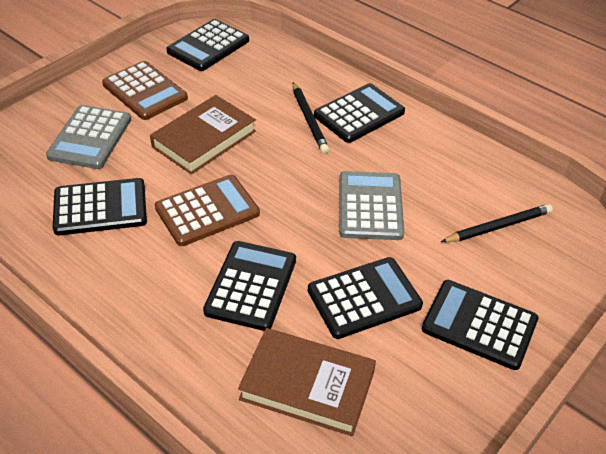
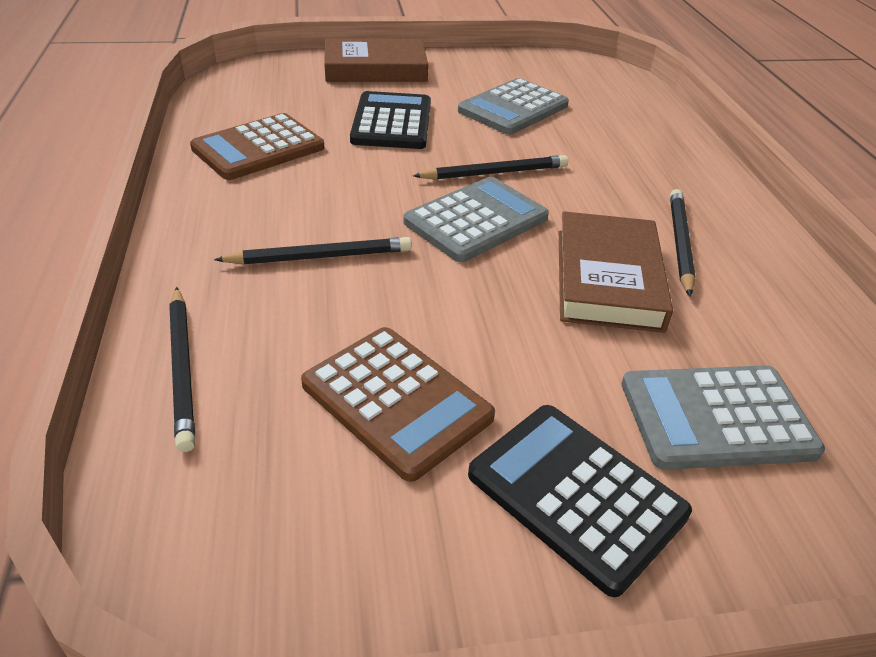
black calculator: [53,178,147,236] [167,19,249,71] [203,241,296,331] [308,257,423,339] [314,83,405,143] [422,280,538,370] = 6 -> [350,91,431,149] [468,405,692,597] = 2
black pencil: [293,82,329,153] [441,204,553,242] = 2 -> [169,287,195,452] [214,237,412,265] [413,155,568,180] [670,189,695,297] = 4
grey calculator: [46,105,131,169] [339,171,404,240] = 2 -> [403,177,549,262] [458,78,569,135] [621,365,825,470] = 3

